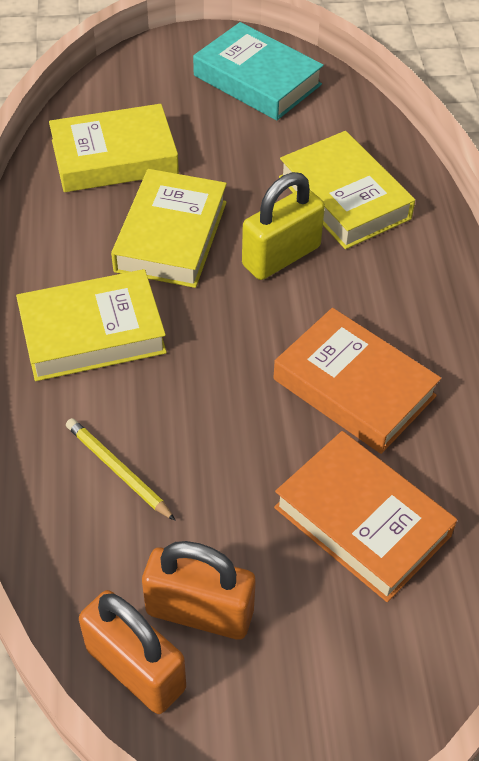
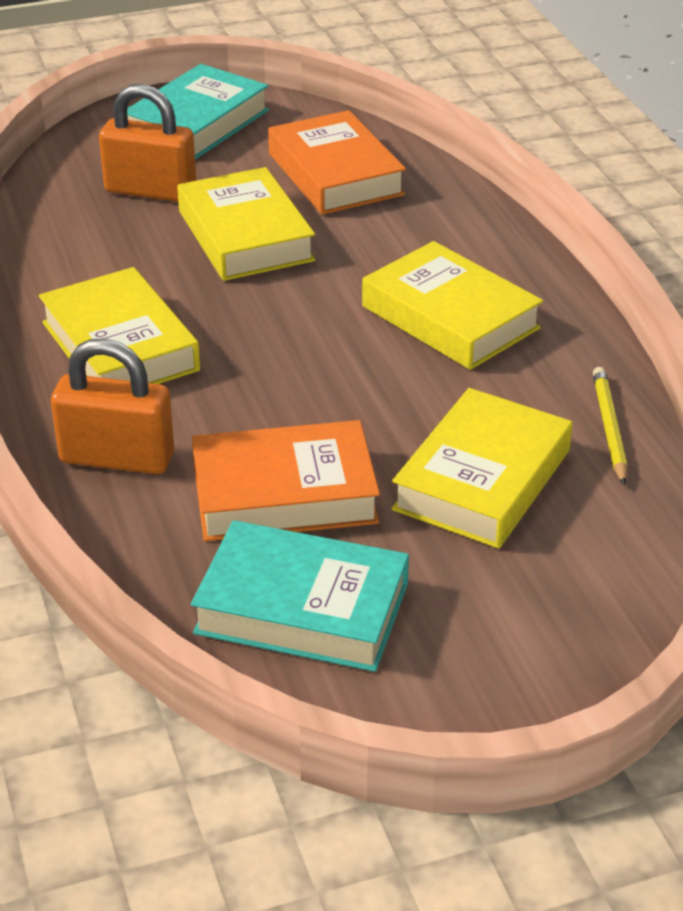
turquoise book: [193,22,324,121] = 1 -> [127,64,269,160] [191,520,409,672] = 2
yellow padlock: [242,172,325,280] = 1 -> none = 0

